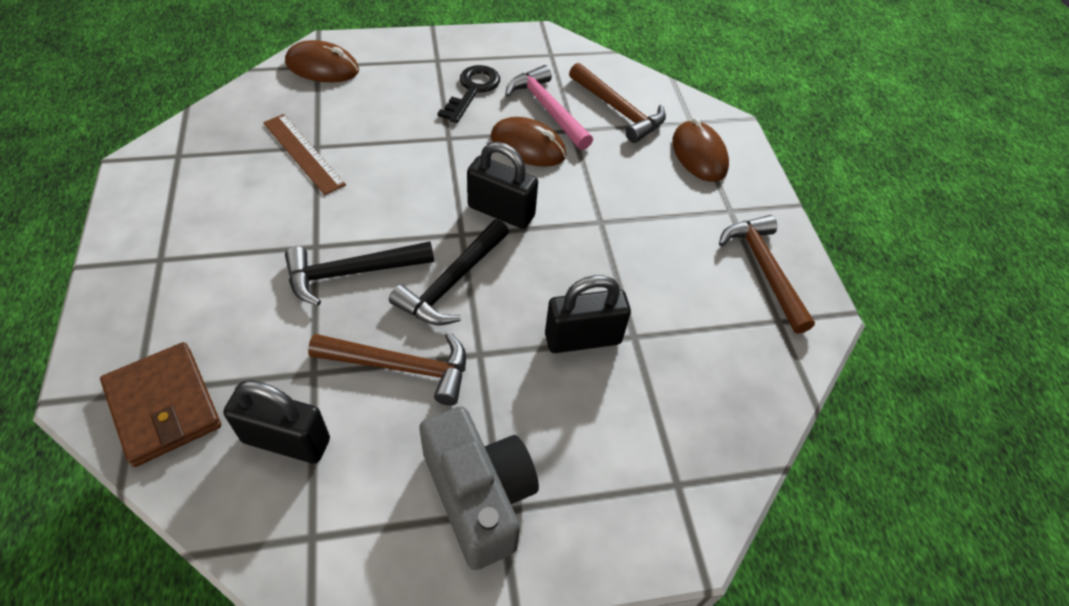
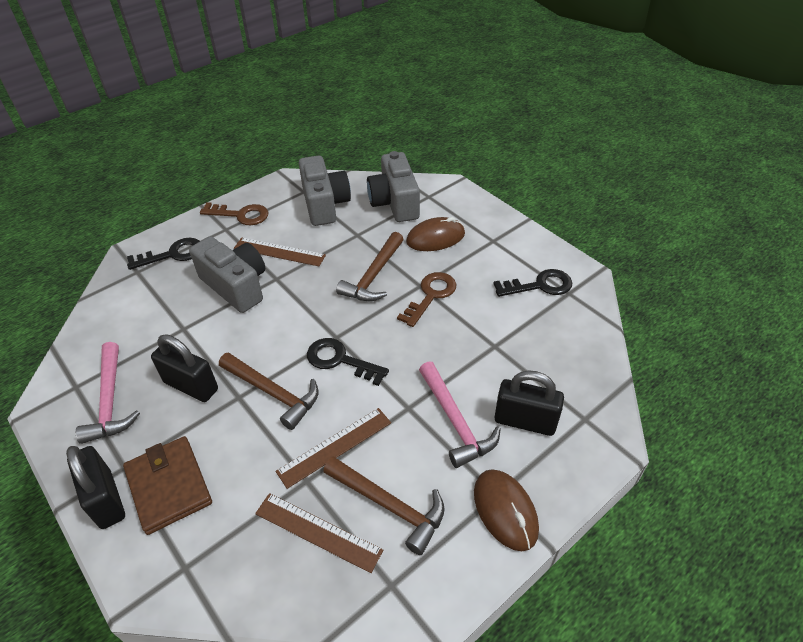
black hammer: [285,241,434,306] [389,219,509,326] = 2 -> none = 0
black key: [437,65,500,123] = 1 -> [127,238,200,270] [307,338,389,386] [494,269,572,297] = 3
brown key: none = 0 -> [200,202,268,225] [397,272,457,327] = 2
brown mouse: [285,40,359,82] [491,117,566,167] [672,118,729,182] = 3 -> [406,217,465,251] [474,469,539,551] = 2
brown ruler: [263,114,346,195] = 1 -> [234,237,326,266] [255,493,383,573] [276,408,391,489] = 3
grey camera: [419,407,539,570] = 1 -> [189,236,265,313] [299,155,351,226] [367,151,420,222] = 3
pink hammer: [505,65,593,150] = 1 -> [76,342,140,444] [419,361,501,468] = 2

